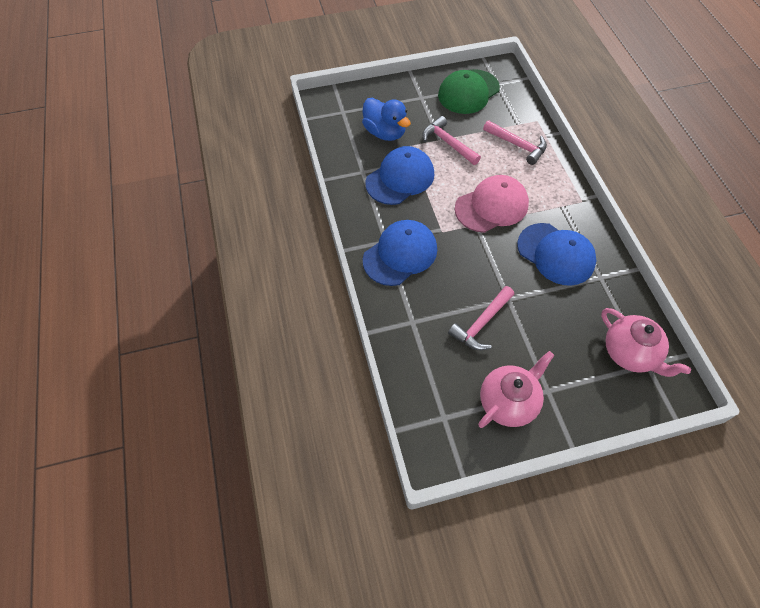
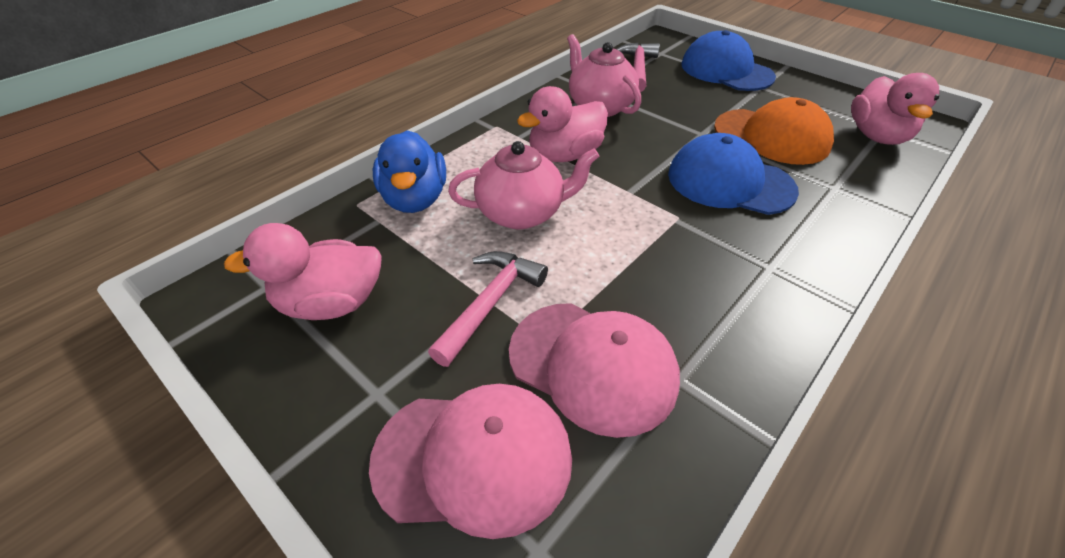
blue cap: [363,220,437,286] [365,146,434,205] [517,223,596,286] = 3 -> [668,133,799,215] [681,30,776,91] = 2
green cap: [438,69,500,114] = 1 -> none = 0
orange cap: none = 0 -> [714,97,834,165] = 1
pink cap: [455,175,529,233] = 1 -> [369,384,572,539] [509,303,680,438] = 2
pink duck: none = 0 -> [224,223,382,320] [517,86,608,162] [851,73,939,145] = 3
pink hammer: [422,116,481,165] [448,286,514,350] [483,120,547,165] = 3 -> [428,251,548,367] [617,43,660,92] = 2

